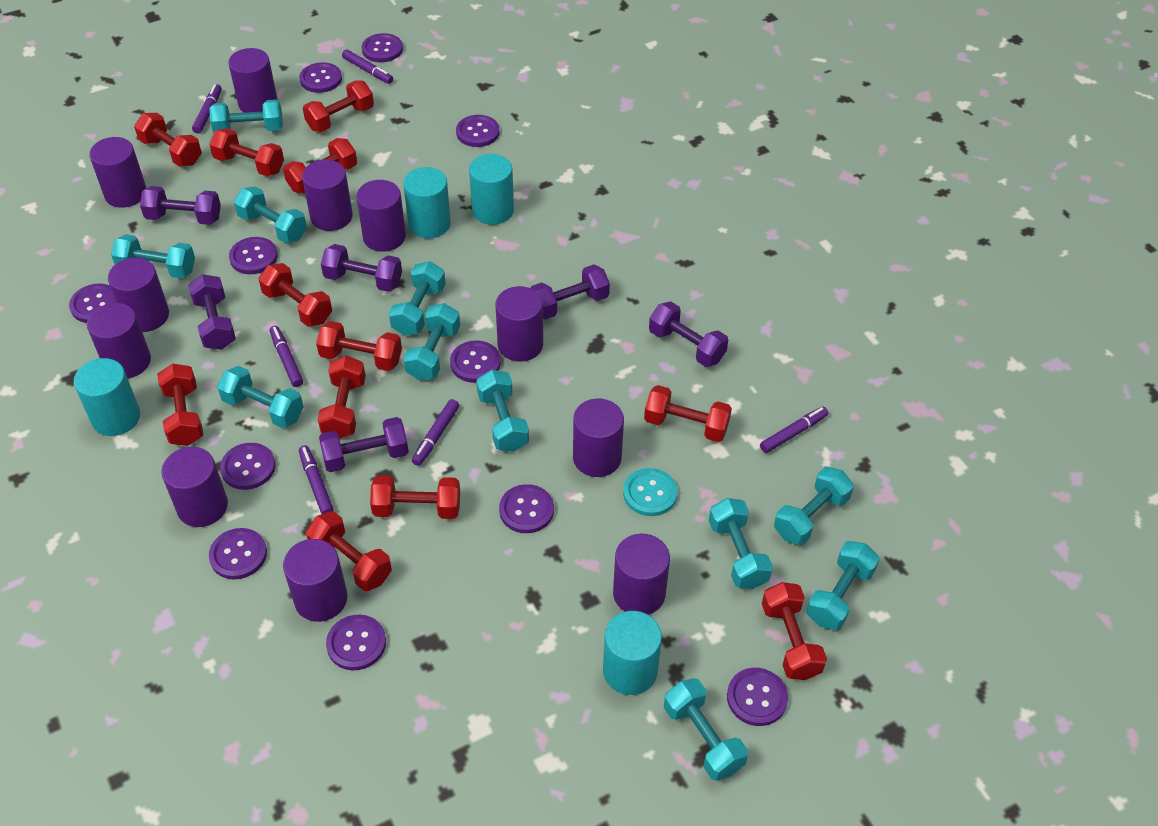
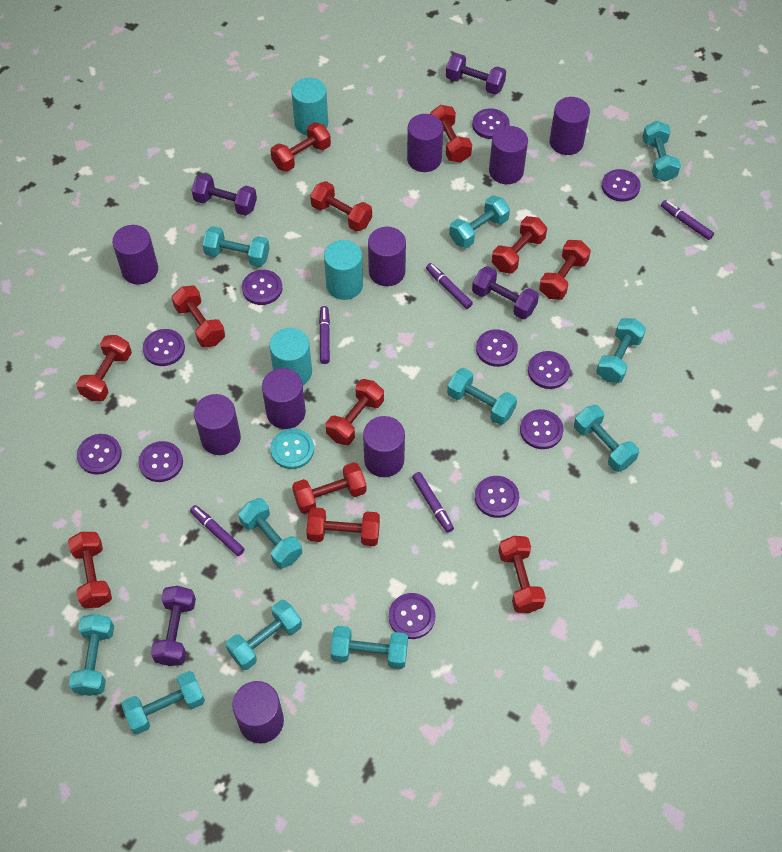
purple cylinder: [87,303,151,378] [89,137,146,208] [108,257,169,332] [161,447,228,527] [228,48,278,113] [283,539,347,622] [302,160,353,231] [356,180,406,252] [495,286,543,362] [573,399,624,477] [613,534,670,615] = 11 -> [112,225,158,285] [194,394,241,455] [232,681,284,743] [262,368,306,429] [363,416,405,477] [368,227,406,286] [407,114,443,172] [489,126,528,184] [549,97,590,155] = 9
purple dumbbell: [140,186,221,225] [188,274,236,350] [319,417,409,472] [321,244,402,292] [531,264,610,320] [649,301,728,367] = 6 -> [151,586,196,666] [191,174,257,216] [446,53,506,95] [472,266,539,319] = 4
purple marker: [192,84,222,133] [270,326,303,387] [299,445,334,514] [342,49,393,84] [412,399,459,466] [760,407,828,453] = 6 -> [190,505,245,556] [319,306,330,364] [412,472,454,533] [426,263,473,309] [661,200,714,240] = 5
turquoise cylinder: [74,358,140,436] [403,167,451,239] [469,154,514,225] [603,611,662,695] = 4 -> [269,328,312,385] [291,78,328,135] [324,240,363,300] = 3

